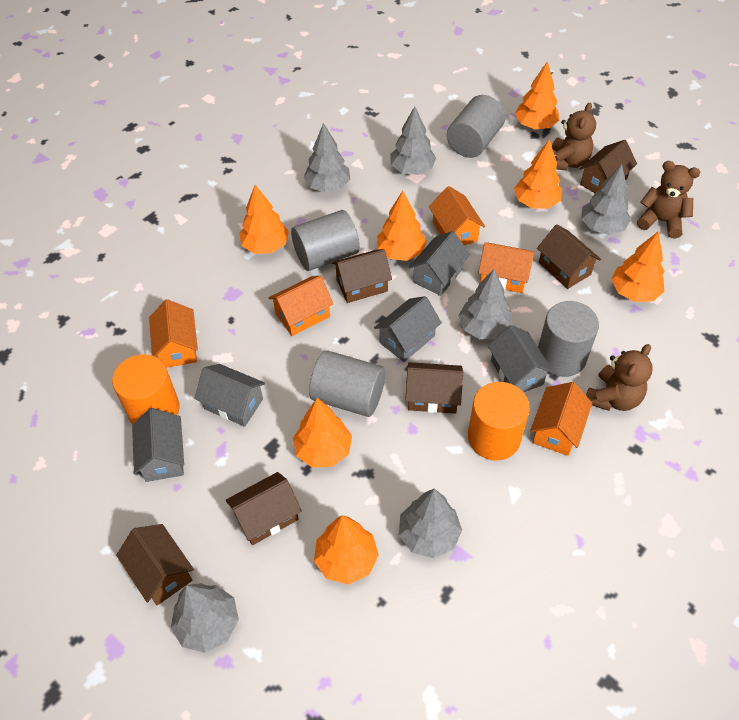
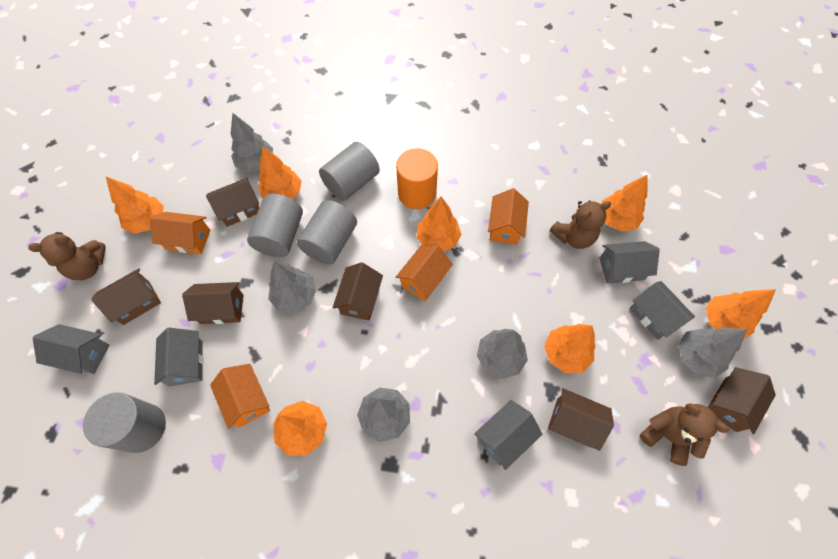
grey tree: [171,583,239,653] [303,123,350,192] [390,106,436,175] [399,488,462,558] [458,269,512,339] [581,164,631,235] = 6 -> [231,113,273,172] [268,261,316,313] [357,388,410,442] [477,329,528,379] [678,328,747,378] = 5
orange cylinder: [112,354,180,424] [468,382,530,461] = 2 -> [396,148,438,209] = 1
orange house: [149,299,198,368] [269,276,334,336] [429,186,485,245] [478,242,534,293] [530,382,592,456] = 5 -> [150,212,210,254] [210,364,270,429] [396,245,453,301] [488,188,529,245] = 4

